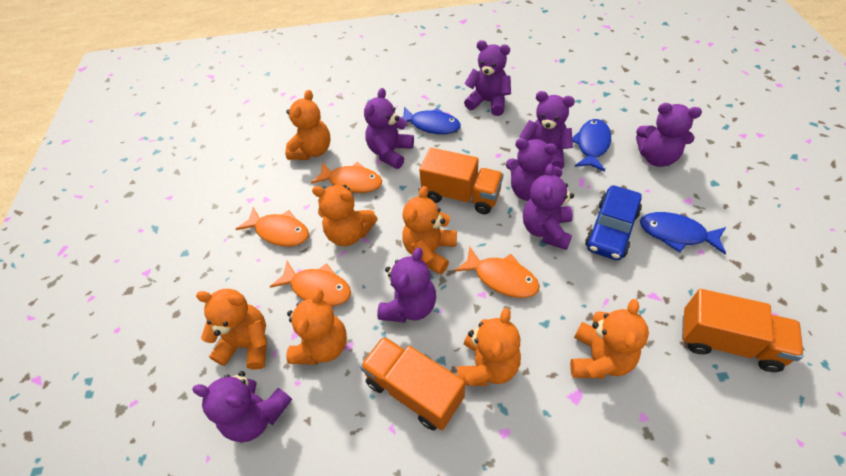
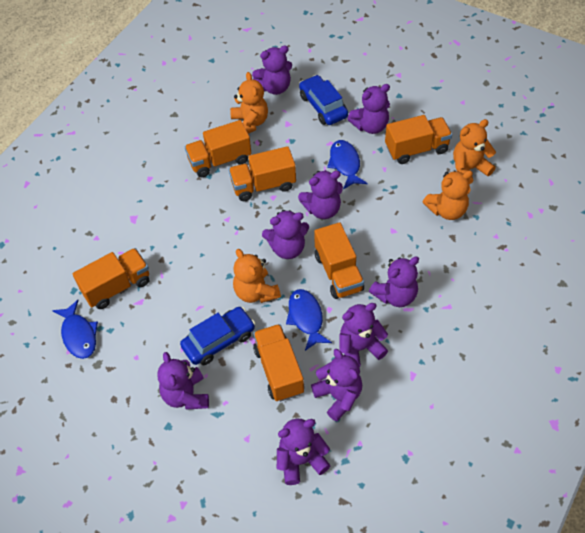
blue car: [585,186,642,260] = 1 -> [180,307,255,365] [299,75,348,125] = 2
orange fish: [236,207,309,247] [270,261,351,306] [311,162,382,193] [454,247,540,298] = 4 -> none = 0
orange teddy bear: [196,289,267,370] [285,90,330,160] [287,289,347,365] [312,185,378,246] [402,186,457,275] [457,308,521,386] [570,299,649,378] = 7 -> [230,72,268,134] [233,249,281,303] [423,170,473,220] [453,119,496,184] = 4
orange truck: [360,336,465,430] [419,148,503,214] [682,289,803,372] = 3 -> [73,248,150,309] [185,120,251,177] [229,146,296,201] [253,324,304,402] [314,222,364,299] [385,115,452,164] = 6
purple teddy bear: [192,371,292,442] [364,88,414,169] [377,247,436,323] [464,40,511,116] [506,138,562,201] [519,91,575,169] [523,164,574,250] [636,103,702,167] = 8 -> [157,352,209,410] [252,46,292,95] [262,210,309,259] [277,419,331,485] [298,170,343,219] [311,349,362,421] [339,303,388,367] [347,84,390,134] [369,256,419,307] = 9

